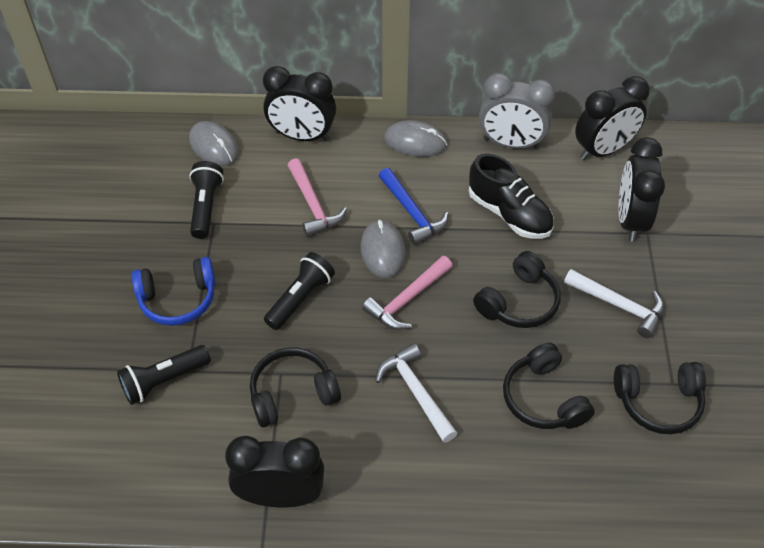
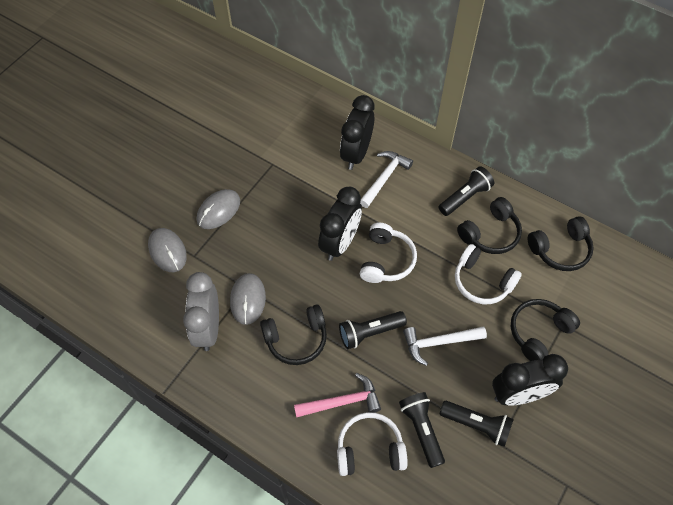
black clock: [225,436,324,507] [263,66,336,141] [575,76,650,160] [619,137,665,242] = 4 -> [318,187,362,261] [340,95,374,170] [492,354,568,405] = 3
black flashlight: [117,345,211,405] [189,161,224,239] [264,252,335,330] = 3 -> [339,311,407,349] [399,392,445,468] [439,166,494,216] [440,401,514,447] = 4
black shoe: [469,153,554,239] = 1 -> none = 0
blue hammer: [379,168,448,245] = 1 -> none = 0
blue headphones: [132,257,215,326] = 1 -> none = 0
pink hammer: [288,158,347,237] [362,256,453,330] = 2 -> [294,373,381,418] = 1
white headphones: none = 0 -> [337,412,408,476] [360,223,417,283] [455,244,522,304] = 3

